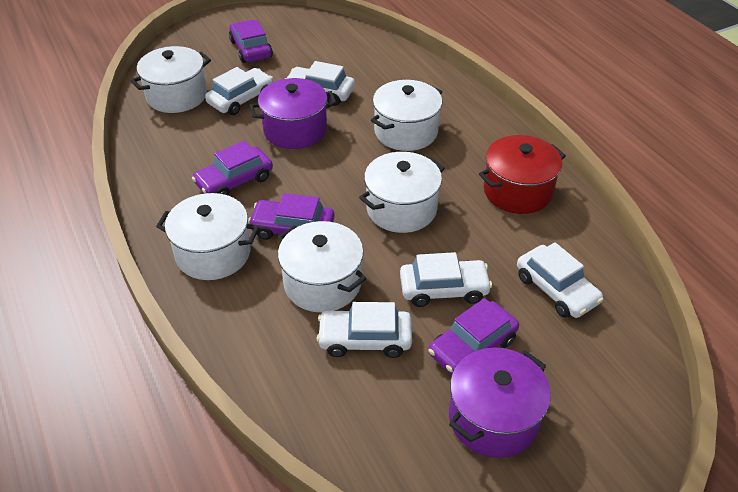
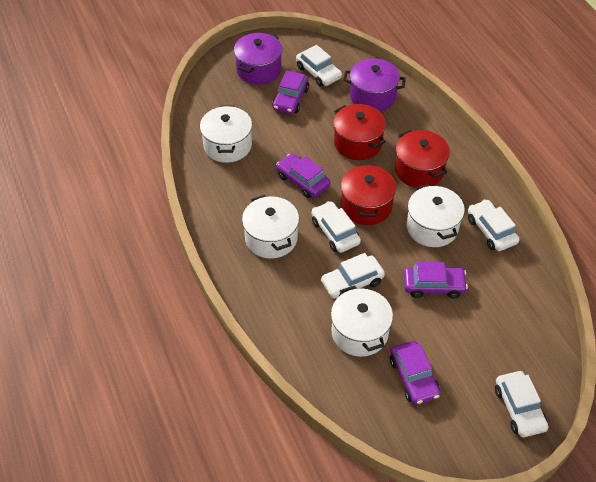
red pot: [479,135,566,214] = 1 -> [333,104,386,160] [341,164,396,225] [395,130,450,187] = 3
white pot: [130,46,211,113] [156,193,259,280] [278,221,366,312] [359,152,445,233] [371,80,442,151] = 5 -> [200,105,252,163] [242,195,299,259] [331,286,393,357] [406,184,465,247] = 4

